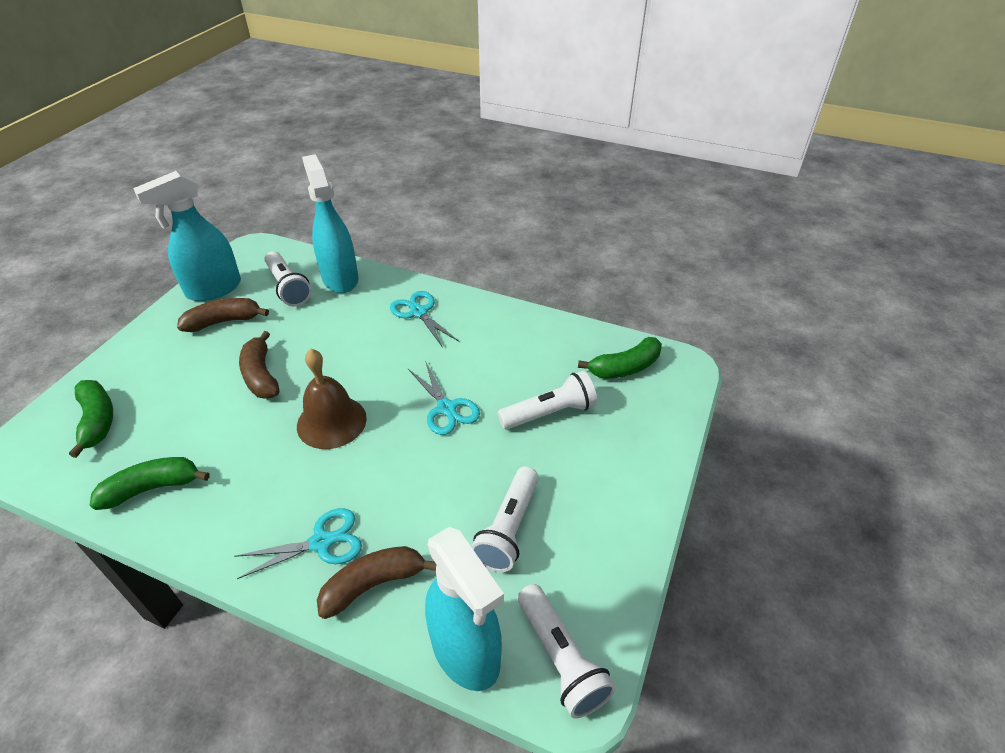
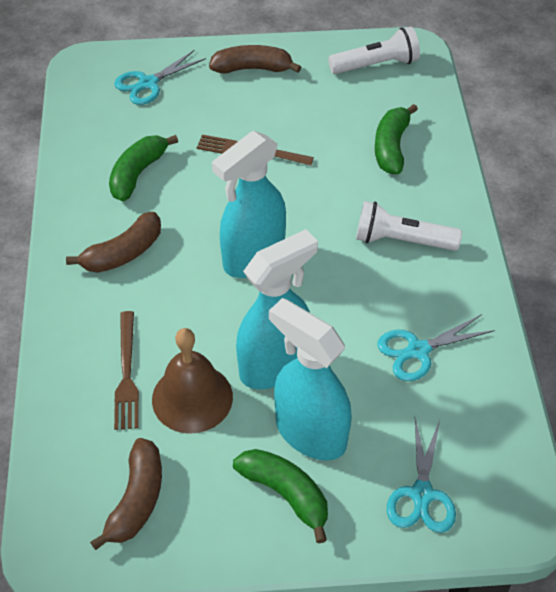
brown fork: none = 0 -> [114,311,139,430] [197,135,314,166] = 2
white flashlight: [264,251,312,306] [471,466,539,572] [498,371,597,430] [518,584,616,718] = 4 -> [328,27,420,74] [356,201,462,251] = 2

